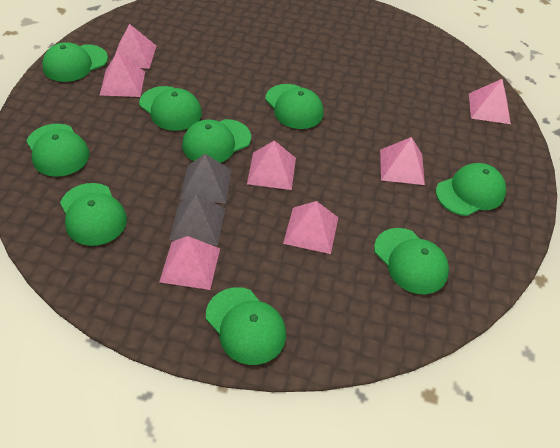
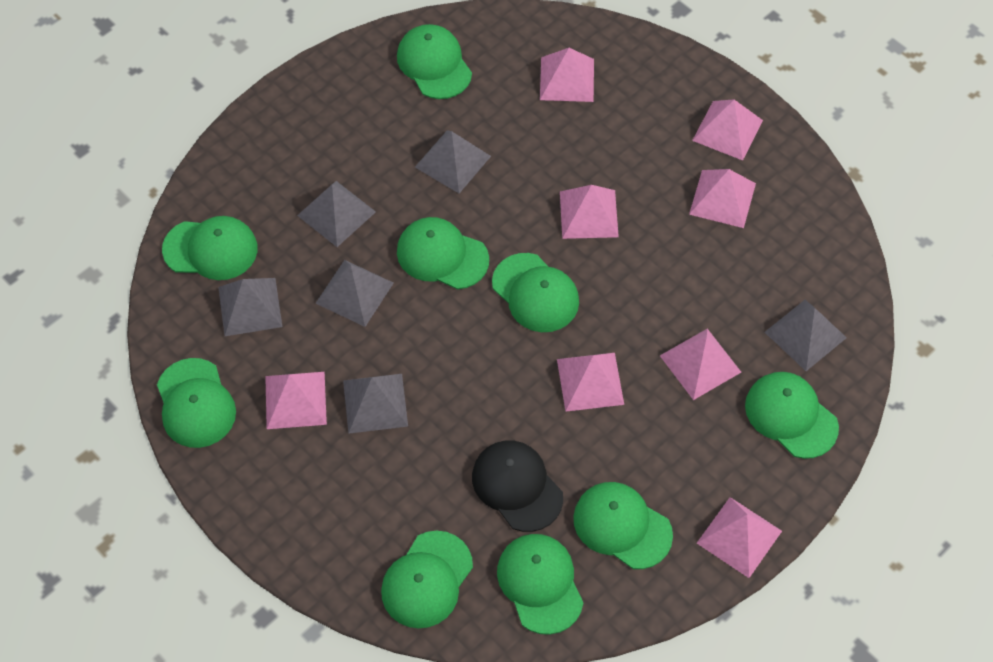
black cap: none = 0 -> [472,440,563,532] = 1
grey pyramid: [169,194,225,246] [180,154,232,204] = 2 -> [218,278,282,336] [297,181,376,247] [315,260,394,327] [343,374,408,434] [415,130,491,193] [765,300,847,371] = 6
pink pyramid: [100,52,145,97] [115,24,156,69] [159,236,220,290] [247,140,296,190] [283,201,338,254] [380,137,425,185] [469,79,511,124] = 7 -> [265,372,327,429] [540,48,594,102] [557,353,624,412] [560,185,619,239] [660,329,741,400] [689,169,756,228] [692,99,763,160] [697,497,782,578] = 8

